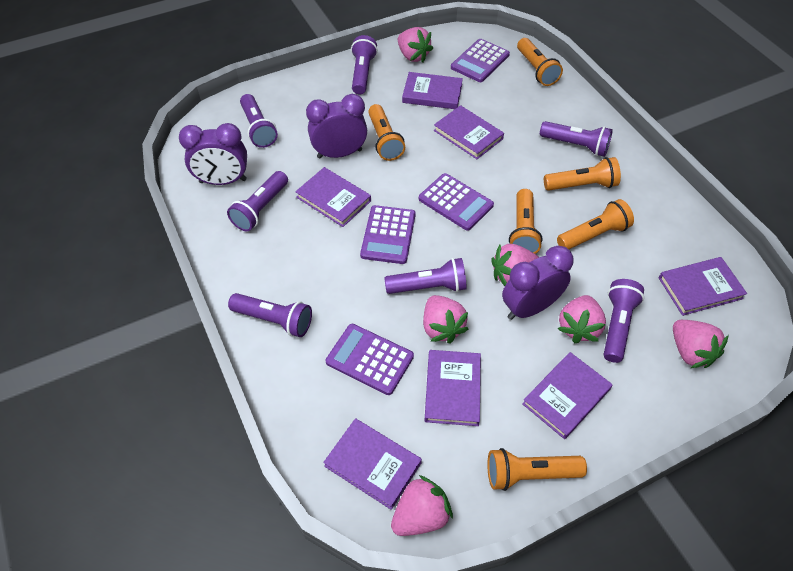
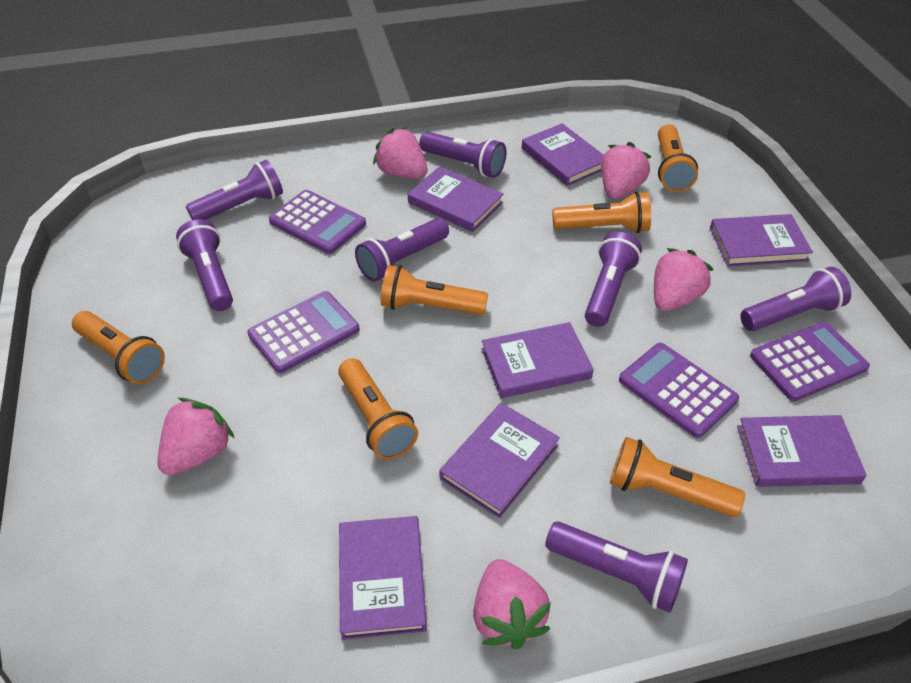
pink strawberry: [391,475,453,536] [398,27,433,62] [423,295,468,344] [491,244,539,286] [558,295,606,343] [673,320,729,368] = 6 -> [158,398,234,476] [373,127,427,179] [473,559,551,649] [601,142,652,199] [654,248,714,311] = 5
purple clock: [179,123,247,185] [306,94,367,159] [502,246,574,320] = 3 -> none = 0

